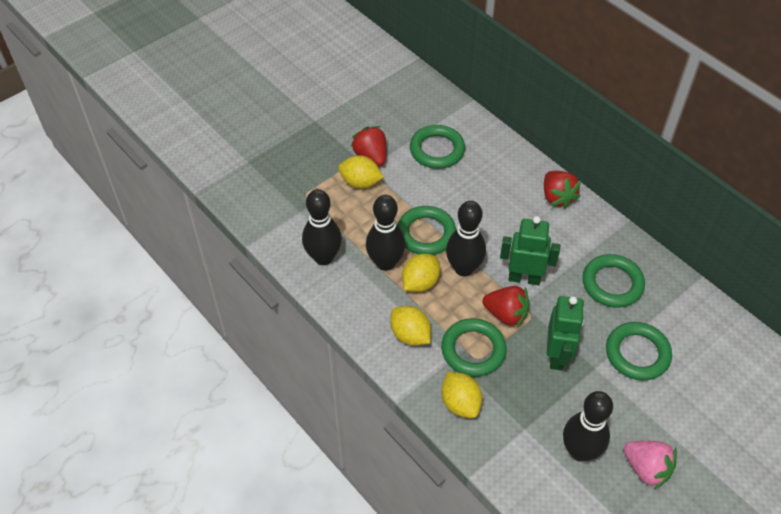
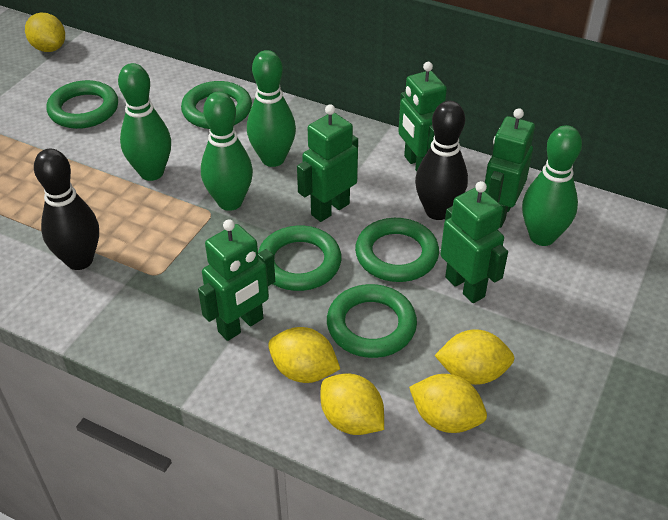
black bowling pin: [302,189,342,265] [366,195,405,271] [446,201,486,276] [563,391,613,462] = 4 -> [34,149,99,270] [415,101,468,220] = 2
green bowling pin: none = 0 -> [118,63,171,181] [201,92,253,211] [247,50,296,167] [522,125,582,246] = 4
green robot: [500,216,561,285] [547,296,584,370] = 2 -> [198,219,275,341] [297,104,358,222] [398,62,447,172] [440,181,508,303] [485,108,535,228] = 5
pink strawberry: [624,441,677,489] = 1 -> none = 0
red strawberry: [351,126,386,166] [483,286,529,327] [544,171,581,209] = 3 -> none = 0
yellow lemon: [338,155,384,189] [390,306,431,346] [402,254,440,292] [441,372,482,418] = 4 -> [25,13,65,52] [268,327,340,383] [320,373,384,435] [409,374,487,433] [434,329,515,385] = 5

